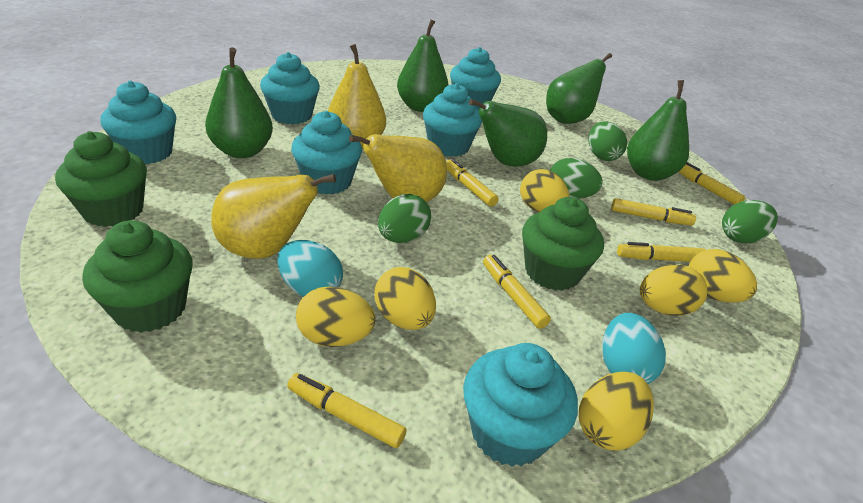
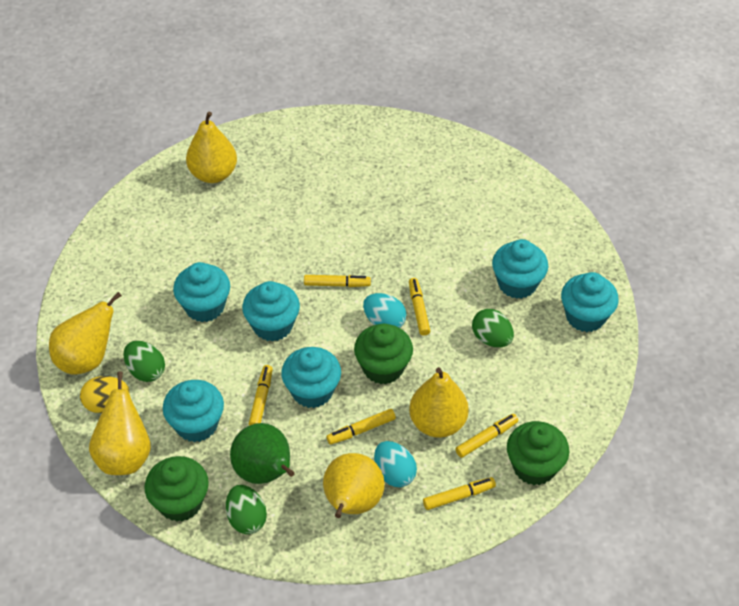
green egg: [378,194,431,243] [549,158,603,199] [589,121,627,161] [722,200,778,244] = 4 -> [124,341,165,382] [226,485,267,534] [472,309,514,347] = 3
green pear: [205,47,273,158] [397,19,449,112] [469,99,547,167] [546,53,612,124] [627,80,689,181] = 5 -> [230,423,295,484] = 1
yellow egg: [296,287,376,347] [375,267,436,330] [520,169,569,212] [579,372,654,451] [640,264,707,316] [688,249,757,303] = 6 -> [80,376,129,413] = 1
yellow pear: [211,174,336,259] [328,44,386,149] [349,134,447,202] = 3 -> [49,292,122,374] [89,371,151,475] [186,112,237,183] [323,453,385,518] [409,367,469,438] = 5

